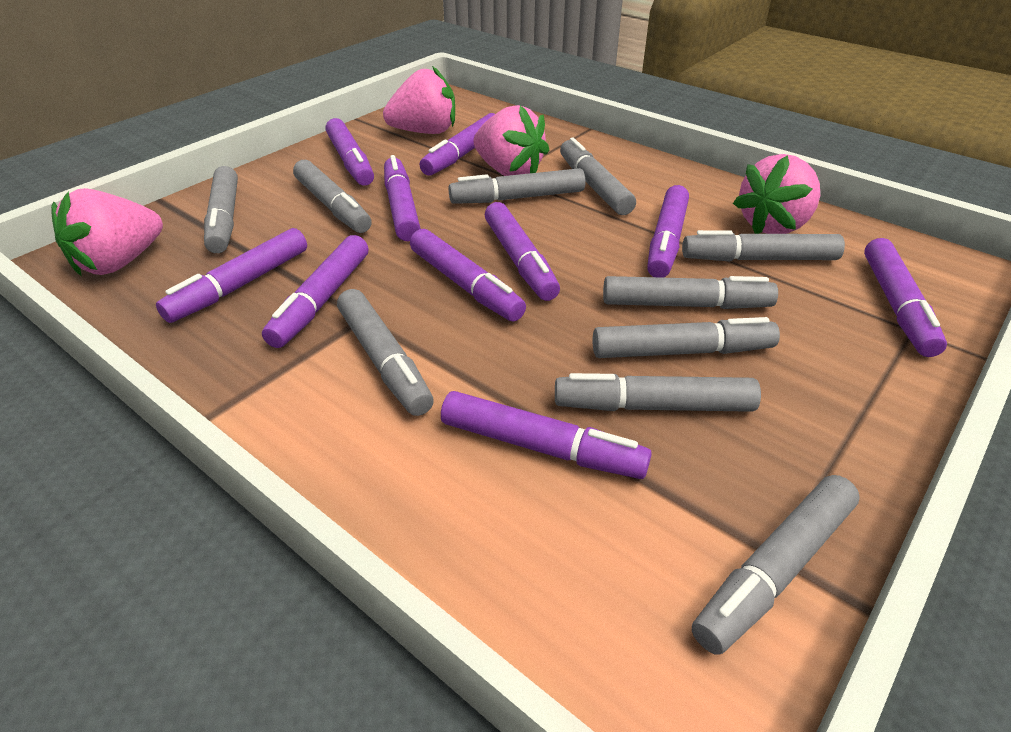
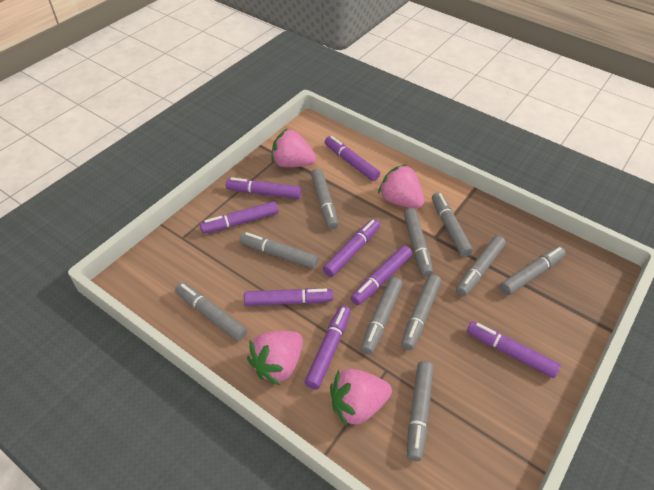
purple marker: [156,228,307,323] [262,235,368,348] [326,118,374,186] [384,155,421,241] [410,229,526,321] [420,113,495,176] [441,391,652,479] [485,202,560,301] [647,185,689,278] [864,238,947,357] = 10 -> [200,201,279,234] [226,177,301,199] [244,288,333,306] [304,305,351,390] [323,219,380,277] [325,136,380,181] [351,245,412,305] [467,321,561,378] = 8

